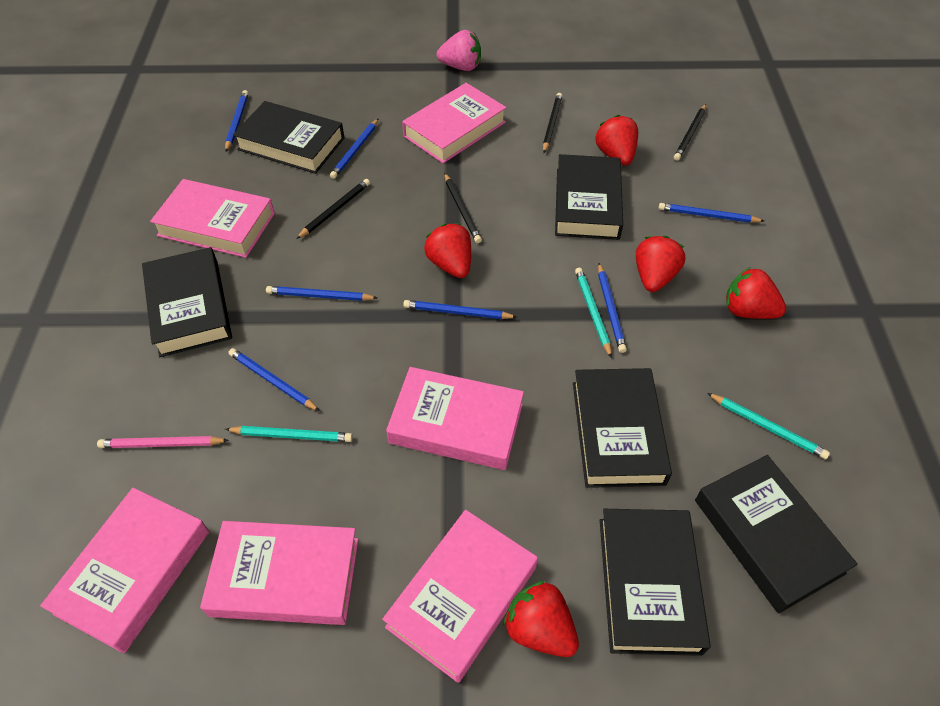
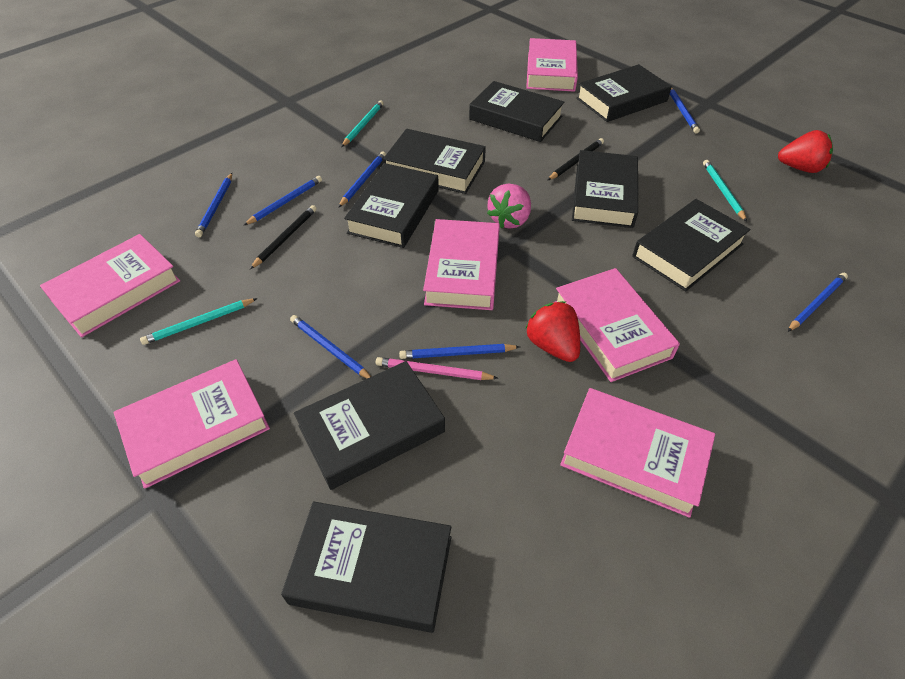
black book: [142,247,232,357] [233,101,344,174] [555,154,623,240] [573,368,672,488] [600,509,711,656] [695,455,858,614] = 6 -> [281,502,451,633] [294,361,445,490] [344,163,439,248] [383,129,486,194] [469,81,564,142] [572,150,638,228] [576,64,672,122] [632,199,751,291] = 8
black pencil: [296,179,370,239] [445,173,482,243] [543,93,562,153] [674,104,706,161] = 4 -> [250,205,317,269] [548,138,604,180] = 2
red strawberry: [424,223,471,278] [503,581,579,657] [596,115,638,165] [636,236,685,292] [726,267,786,319] = 5 -> [525,301,580,362] [778,130,833,173] = 2

